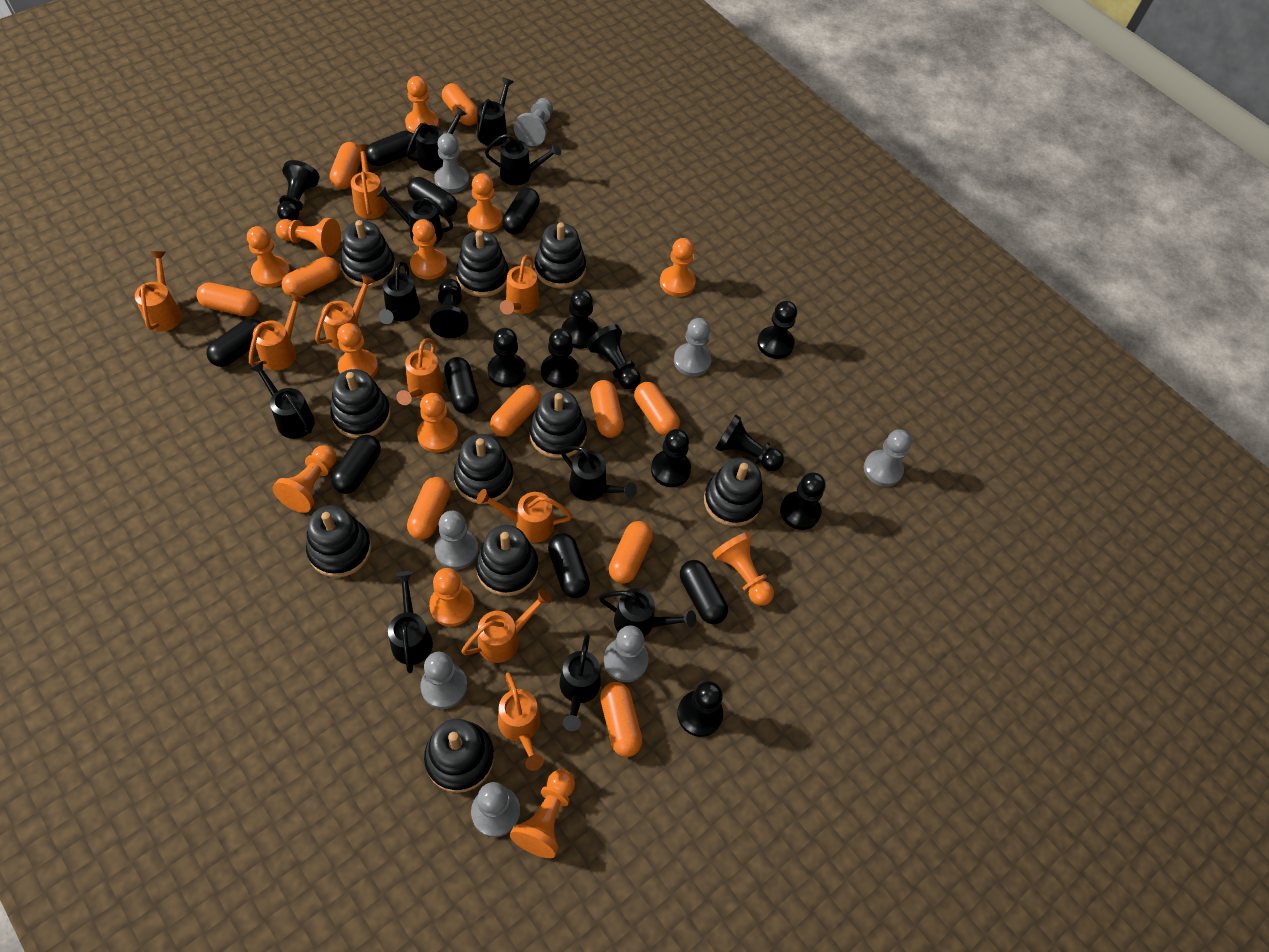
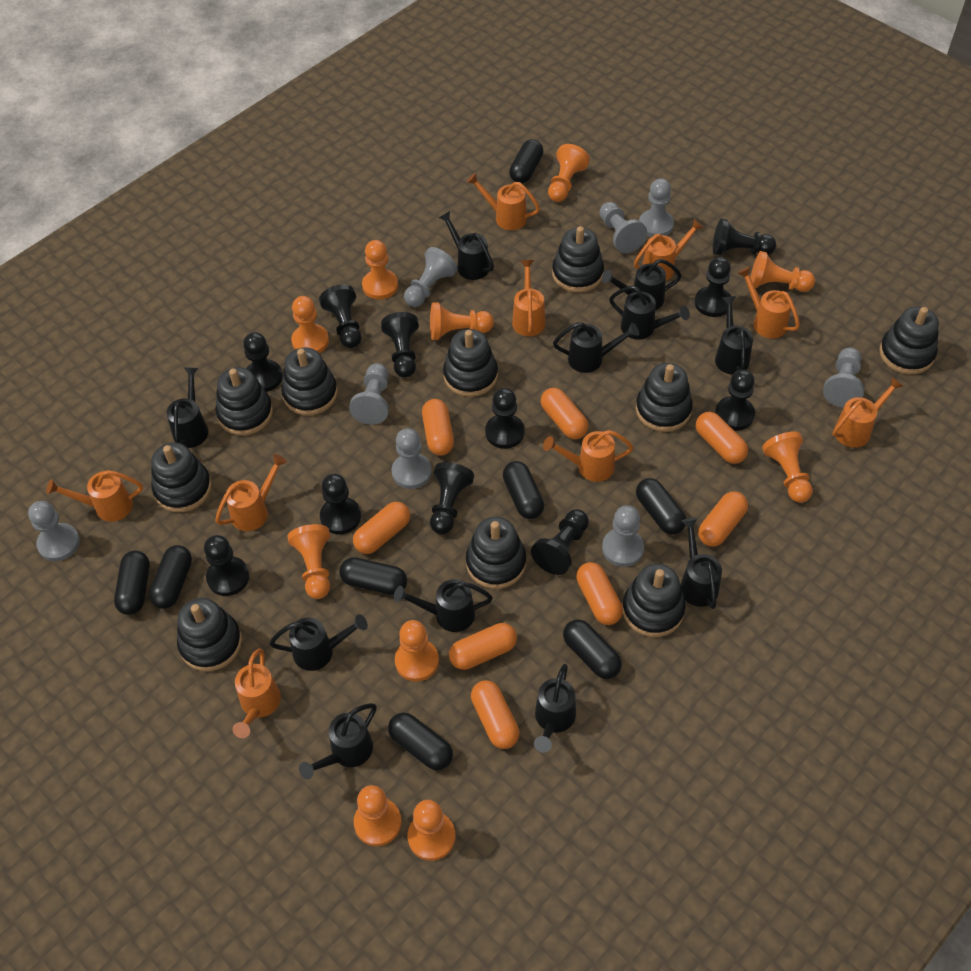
black watering can: [250,361,315,439] [376,186,453,244] [379,262,420,324] [388,571,433,673] [406,106,467,171] [477,77,514,146] [485,134,561,185] [560,446,637,501] [560,634,601,731] [599,588,696,637] = 10 -> [166,367,208,448] [269,614,368,671] [299,703,377,779] [394,579,493,632] [439,211,494,280] [534,664,576,753] [553,322,639,373] [602,259,682,310] [609,286,690,340] [680,518,722,609] [715,296,753,375] = 11
orange capsule: [196,282,259,316] [282,257,340,297] [330,142,361,189] [407,477,451,540] [442,83,478,126] [490,385,541,437] [591,380,624,438] [600,682,643,757] [609,521,653,584] [634,382,680,436] = 10 -> [353,502,410,554] [422,399,454,455] [449,623,517,670] [471,680,520,749] [541,388,589,439] [576,562,623,625] [696,412,748,464] [698,492,748,547] = 8
orange pawn: [247,226,290,288] [272,445,337,513] [276,218,341,256] [337,323,378,378] [405,76,439,134] [410,219,447,280] [417,393,458,453] [429,568,474,626] [467,173,503,233] [510,769,575,858] [660,238,696,297] [712,532,774,606] = 12 -> [287,524,330,599] [291,296,329,353] [354,785,402,846] [362,240,398,300] [395,620,439,682] [408,800,456,861] [430,302,494,340] [548,144,590,202] [750,251,815,292] [762,431,813,503] = 10

